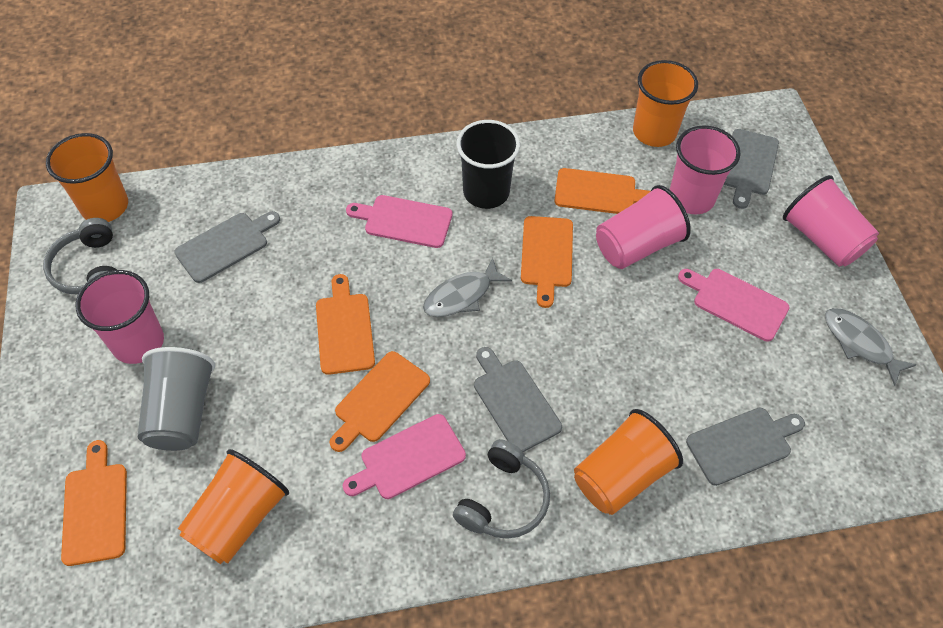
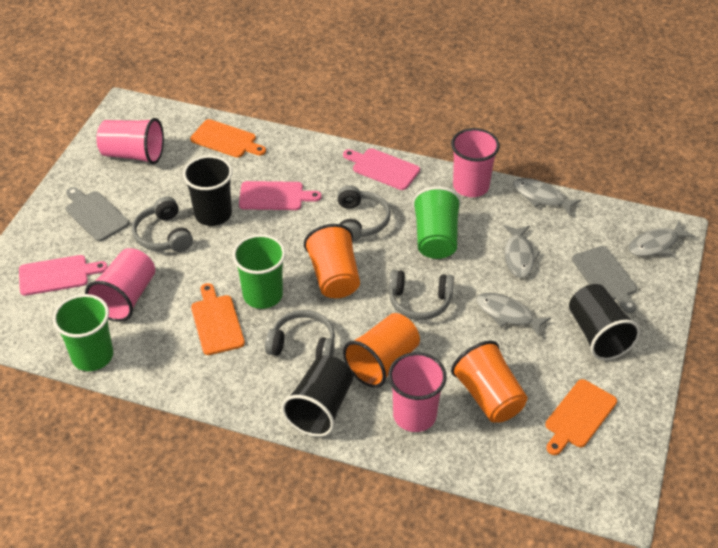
black cup: [457,120,520,209] = 1 -> [183,155,233,226] [282,355,353,437] [569,284,641,360] = 3
green cup: none = 0 -> [53,294,113,371] [233,234,286,309] [412,186,461,259] = 3
grey cup: [137,347,215,451] = 1 -> none = 0
grey cutting board: [174,211,280,283] [474,347,562,452] [686,408,805,486] [724,129,779,209] = 4 -> [66,187,129,241] [572,246,637,313] = 2
grey fish: [423,257,512,317] [825,308,917,386] = 2 -> [476,293,551,336] [504,225,540,278] [513,178,581,216] [628,221,695,256] = 4
grey headphones: [43,218,117,294] [453,439,550,539] = 2 -> [132,196,193,252] [265,310,335,358] [338,185,391,242] [389,270,454,320] = 4
orange cup: [46,133,128,222] [178,449,289,564] [574,409,683,515] [633,60,698,147] = 4 -> [304,224,360,298] [343,313,420,388] [451,341,527,422] = 3
orange cutting board: [61,440,127,566] [316,274,375,375] [330,351,430,452] [521,216,573,308] [554,168,650,214] = 5 -> [190,119,266,158] [191,283,245,355] [545,379,617,455] = 3

